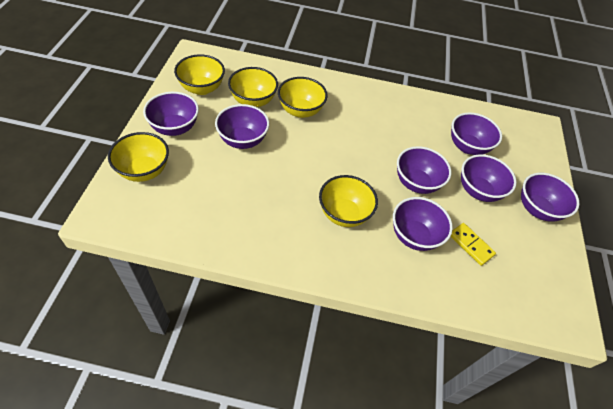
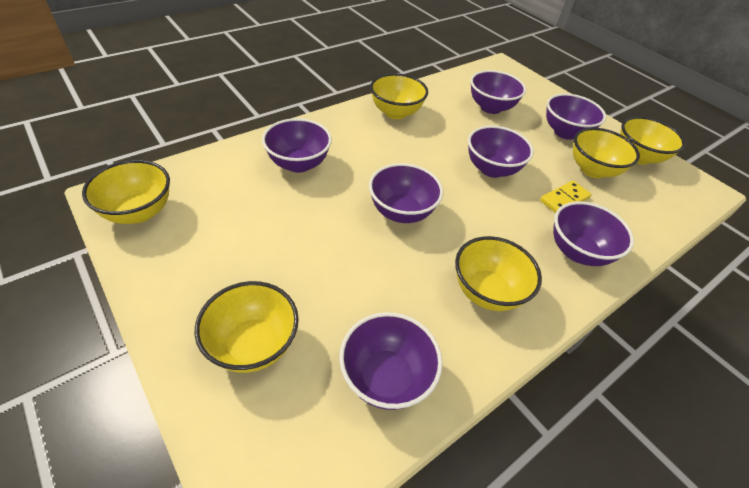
yellow bowl: [108,132,169,182] [174,54,225,95] [228,67,278,107] [278,77,328,118] [319,175,378,227] = 5 -> [82,160,170,224] [195,281,299,373] [370,73,428,119] [455,236,542,311] [573,128,640,178] [620,116,685,165] = 6

